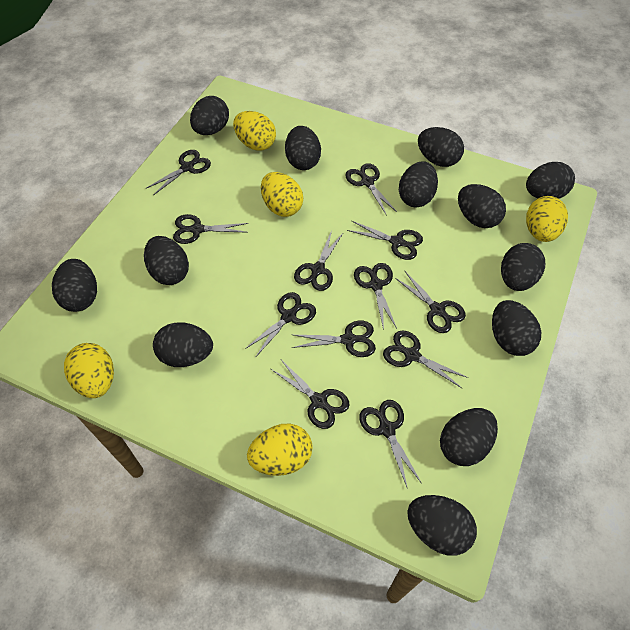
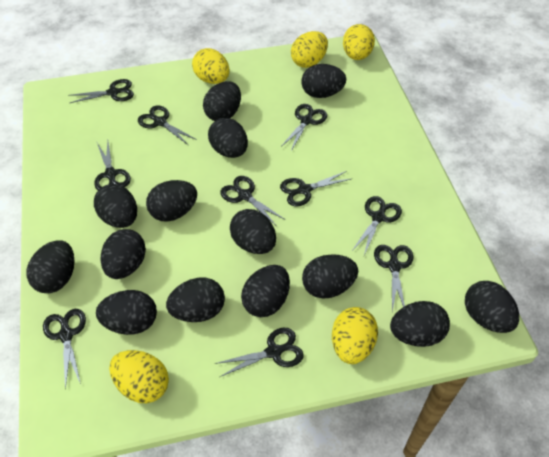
black egg: [52,259,97,312] [144,236,189,285] [153,323,213,367] [190,96,229,135] [285,126,321,170] [399,161,438,207] [407,495,477,556] [418,127,464,167] [440,408,498,466] [458,184,506,228] [492,300,541,356] [501,243,545,291] [526,162,575,199] = 13 -> [26,240,75,293] [94,184,137,228] [96,290,157,335] [100,229,146,279] [146,180,197,222] [166,278,225,322] [203,81,241,121] [208,118,248,158] [230,209,276,254] [241,265,290,317] [301,64,346,98] [302,254,358,298] [390,301,450,347] [465,281,519,333] = 14
black scissors: [147,150,211,195] [173,214,248,244] [245,292,316,358] [271,360,350,429] [292,321,376,357] [294,230,344,291] [345,163,397,216] [347,221,423,260] [354,263,397,330] [359,400,422,489] [383,330,469,388] [395,270,466,333] = 12 -> [43,309,86,389] [68,79,134,103] [94,141,131,190] [138,105,197,146] [215,328,304,377] [220,176,284,225] [280,171,351,206] [281,104,327,151] [352,196,402,255] [374,245,413,311] = 10

